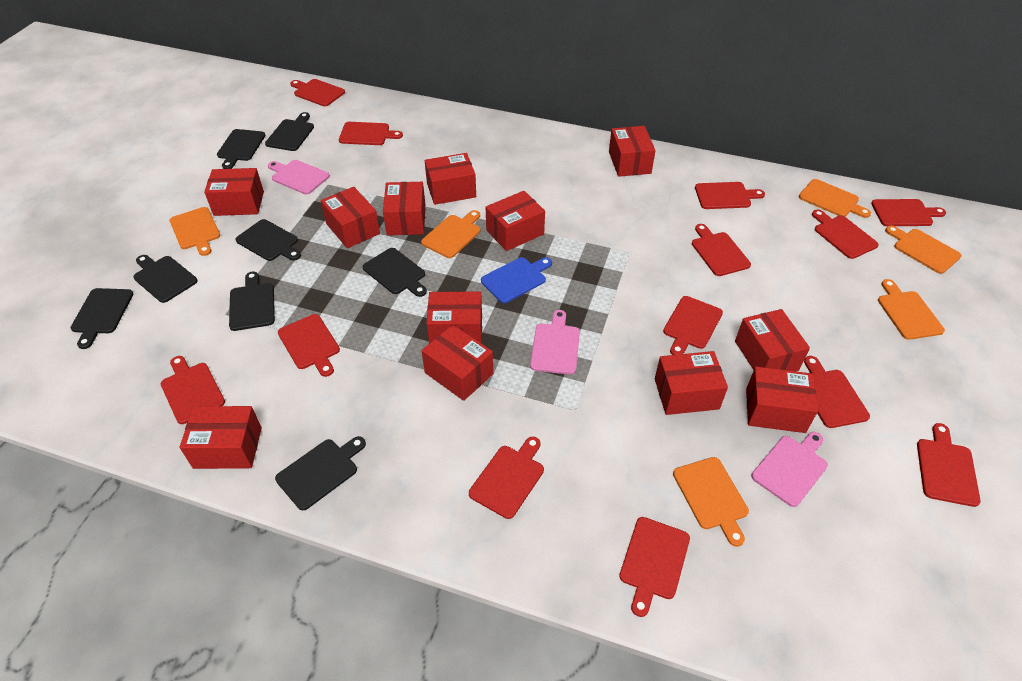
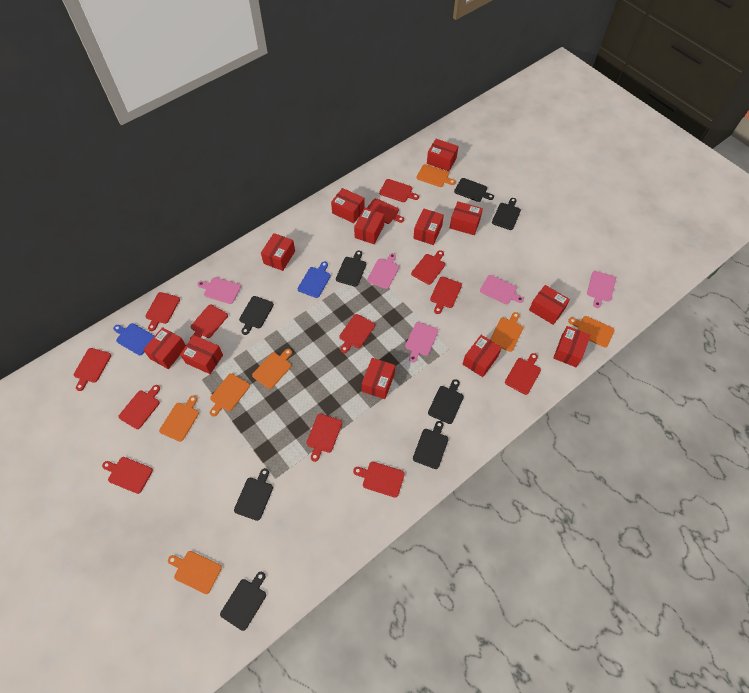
blue cutting board: [481,257,552,303] = 1 -> [113,323,154,356] [298,261,331,298] = 2
orange cutting board: [170,207,220,256] [421,210,480,258] [673,457,749,547] [799,179,871,218] [878,279,945,340] [885,225,962,274] = 6 -> [159,395,199,442] [168,551,222,594] [210,373,250,417] [252,349,292,389] [416,164,456,187] [490,312,523,352] [568,316,615,347] = 7
pink cutting board: [268,160,330,194] [530,310,580,375] [751,432,828,507] = 3 -> [197,277,241,304] [367,253,399,289] [405,322,438,362] [480,275,524,304] [587,271,616,308] = 5

